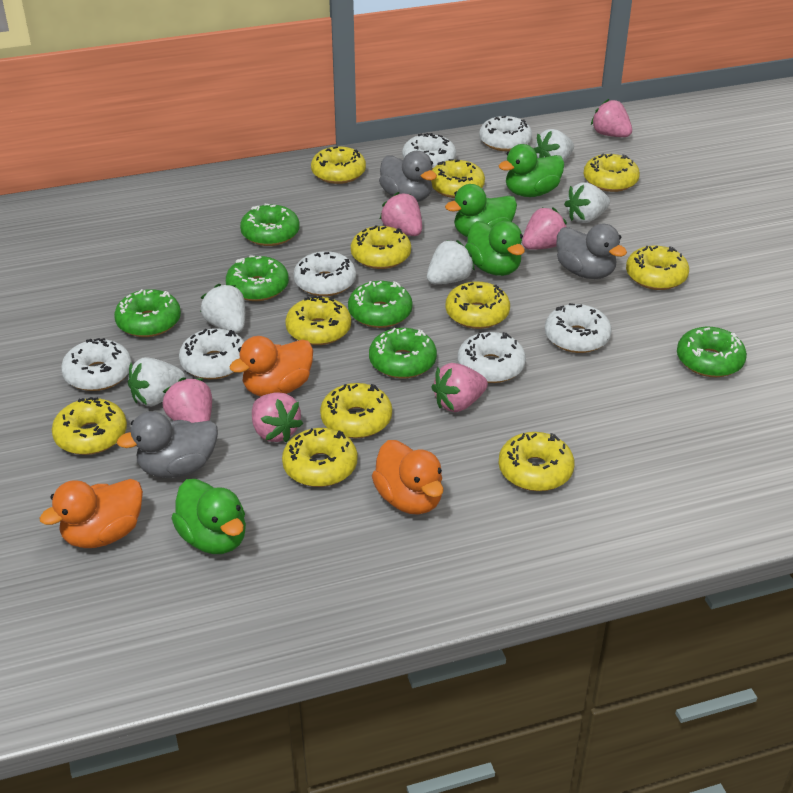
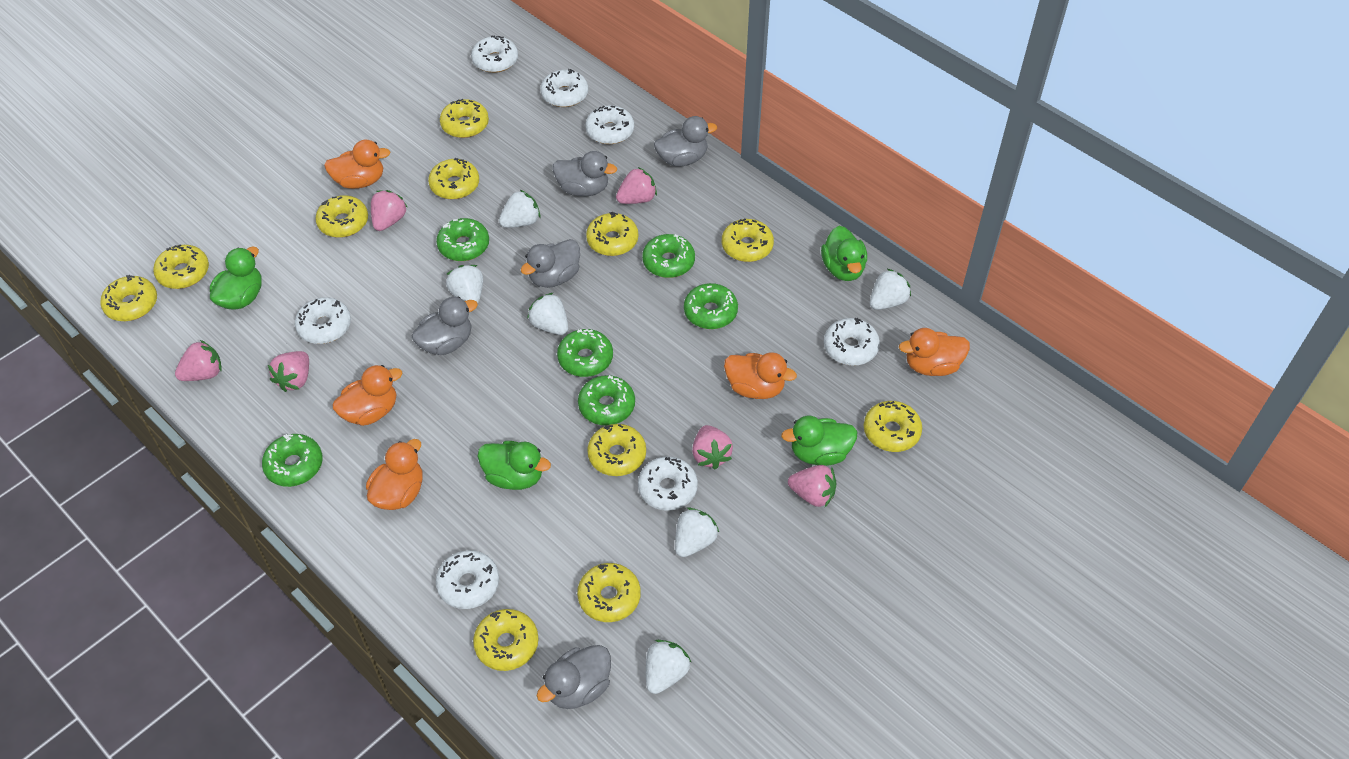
grey duck: [117,411,218,478] [379,151,437,202] [556,224,627,279] = 3 -> [411,296,478,355] [520,239,580,288] [537,645,611,709] [553,151,617,196] [654,116,717,167] = 5
orange duck: [40,479,143,548] [230,336,313,396] [372,440,444,514] = 3 -> [324,140,390,189] [332,365,402,426] [366,439,423,510] [724,352,797,399] [899,328,970,376] = 5
white strawberry: [128,357,185,406] [201,284,245,333] [427,240,475,284] [534,129,574,161] [564,182,610,223] = 5 -> [446,265,483,304] [499,190,540,228] [527,293,568,335] [646,640,691,694] [675,508,719,557] [870,269,911,310] = 6

